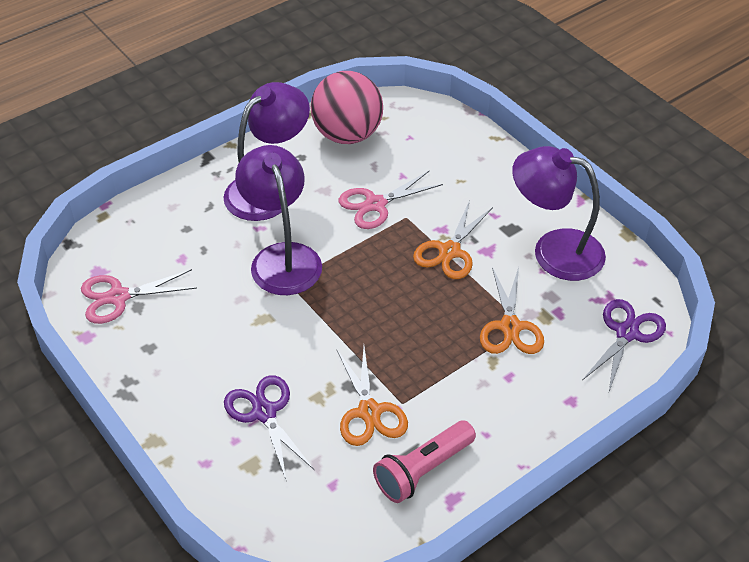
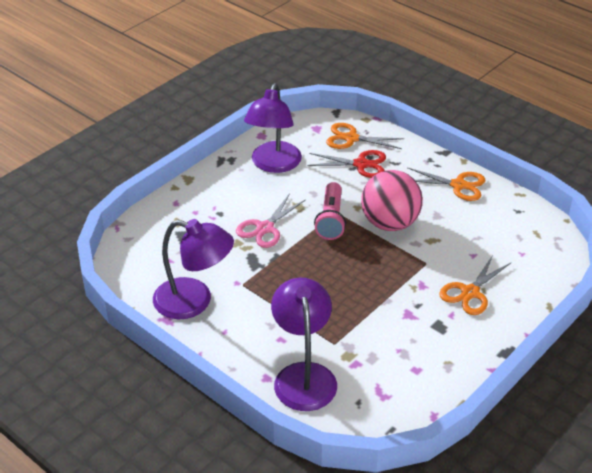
pink scissors: [81,269,197,324] [339,170,443,229] = 2 -> [236,193,306,248] = 1
purple scissors: [224,375,314,479] [583,299,666,391] = 2 -> none = 0
red scissors: none = 0 -> [307,150,386,178] = 1

